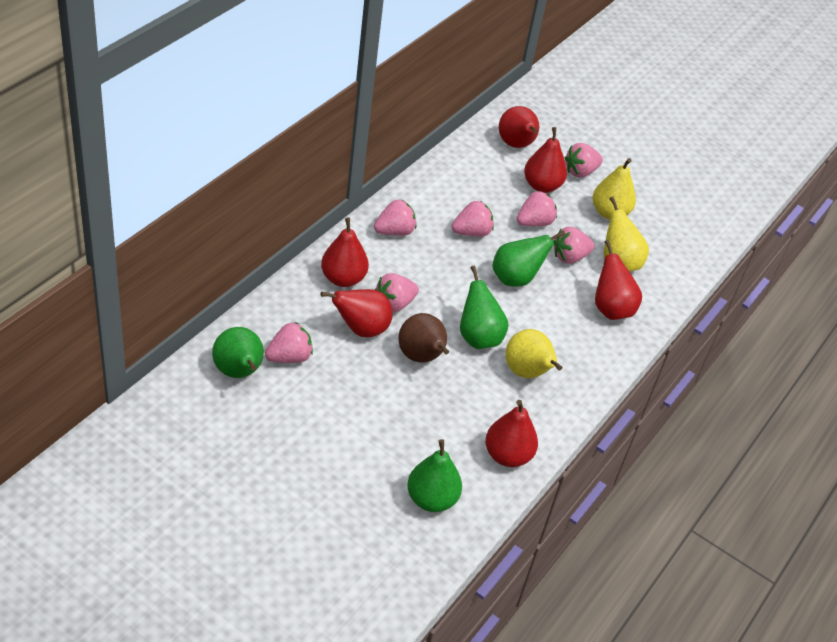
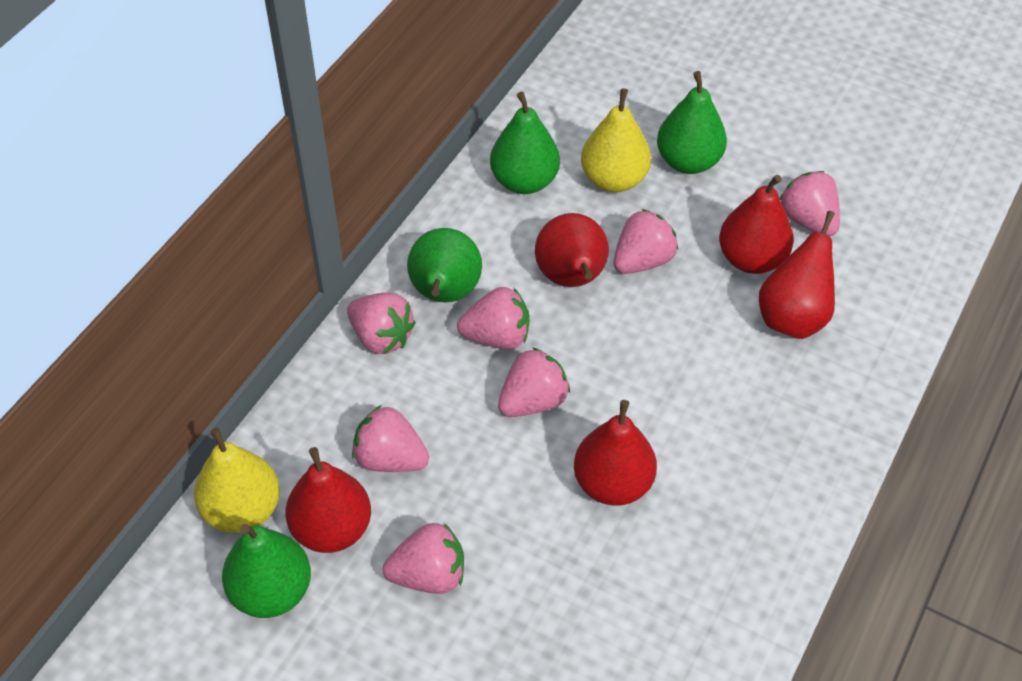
brown pear: [398,313,449,363] = 1 -> none = 0
red pear: [320,289,393,337] [321,217,369,287] [485,400,538,467] [499,106,539,148] [524,127,567,193] [595,240,642,320] = 6 -> [286,447,371,553] [535,213,609,287] [574,400,657,506] [719,175,794,274] [759,211,835,339] = 5
yellow pear: [505,329,562,378] [592,158,636,220] [604,196,649,272] = 3 -> [194,428,280,533] [581,88,651,192] = 2

